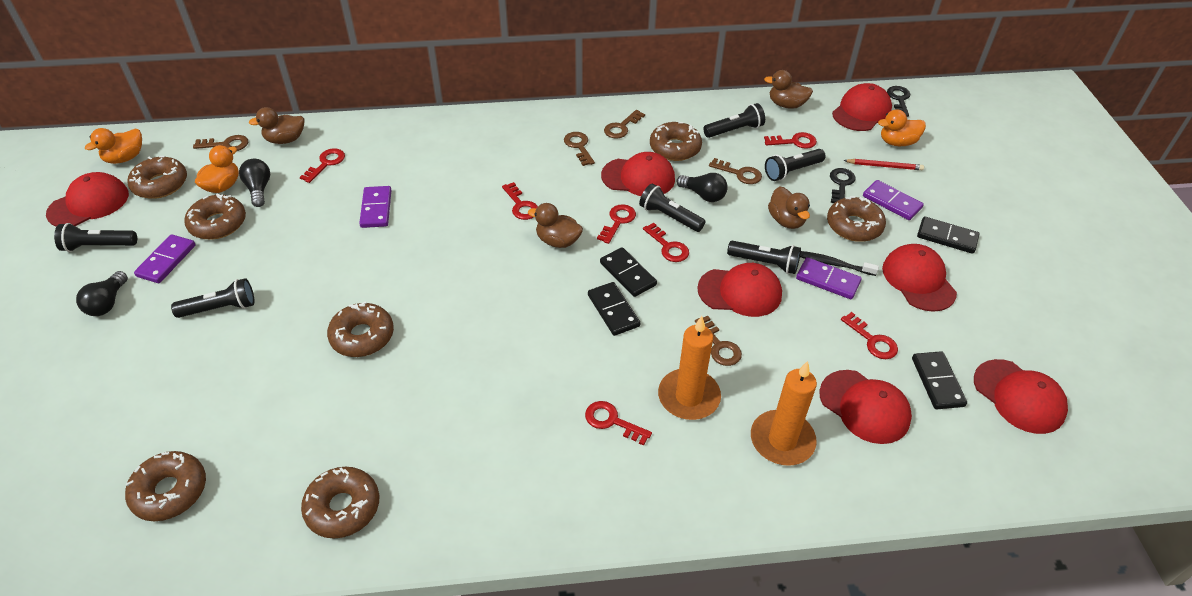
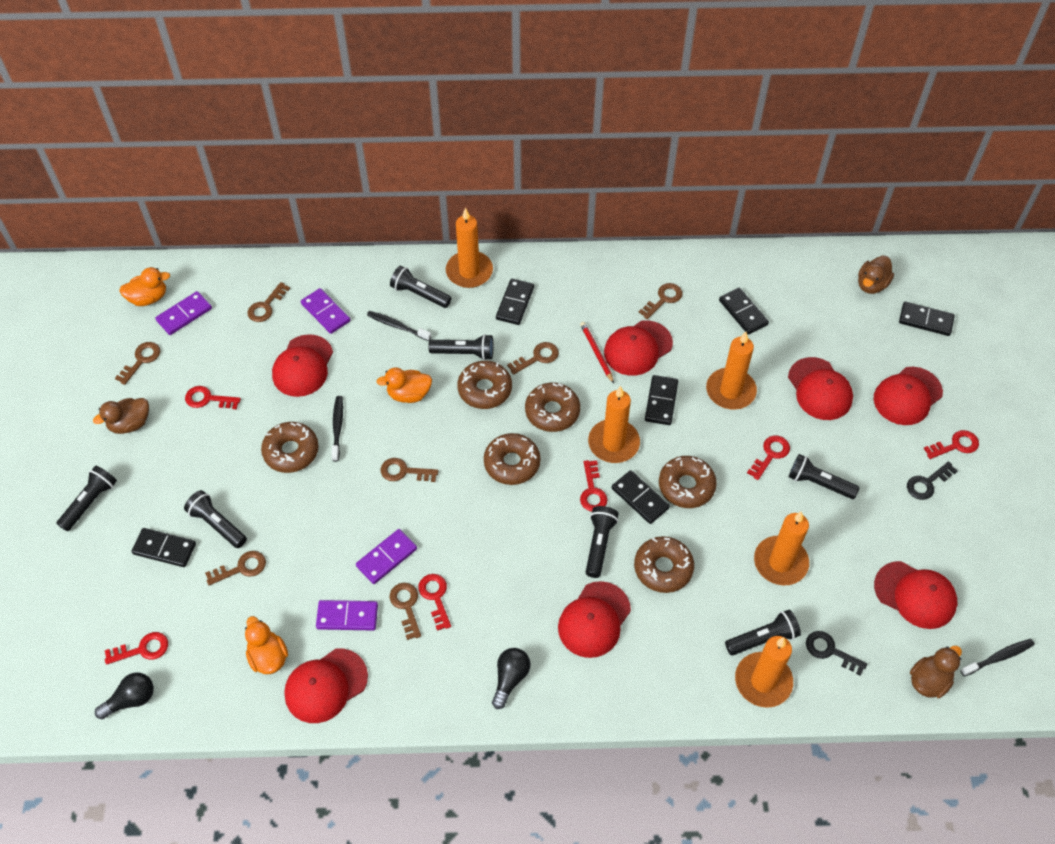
black domino: [588,282,640,336] [600,247,657,297] [912,351,967,409] [917,217,979,254] = 4 -> [131,528,196,567] [496,279,534,325] [612,470,670,524] [645,375,678,425] [719,288,769,335] [899,302,955,336] = 6
black flashlight: [54,223,137,252] [171,278,254,318] [639,184,705,232] [703,103,765,138] [727,241,801,274] [765,149,826,181] = 6 -> [56,465,117,531] [184,490,247,548] [390,266,451,308] [428,334,493,360] [586,506,618,578] [725,610,801,655] [788,454,860,499] = 7
black light bulb: [76,271,128,316] [239,159,270,207] [676,173,728,202] = 3 -> [95,673,154,719] [492,648,530,709] = 2
black toothbrush: [800,251,879,276] = 1 -> [331,396,343,462] [367,311,432,341] [960,639,1035,677] = 3
brown donut: [125,451,206,521] [127,156,187,199] [184,194,246,239] [301,467,379,539] [327,301,394,357] [650,122,702,161] [827,196,886,242] = 7 -> [261,422,319,473] [457,361,512,409] [484,433,541,485] [525,383,580,432] [634,536,694,593] [659,456,717,508] = 6
brown duck: [249,107,304,144] [528,203,583,248] [764,70,813,109] [768,186,810,229] = 4 -> [93,398,149,434] [858,256,894,294] [910,646,962,698] = 3
brown key: [193,135,248,151] [564,132,595,166] [604,110,645,139] [695,316,742,366] [709,158,762,184] = 5 -> [115,342,160,385] [205,551,266,586] [247,282,290,322] [381,458,438,482] [390,583,421,640] [507,342,559,375] [639,283,683,319] = 7
orange candle: [658,316,721,420] [751,361,817,466] = 2 -> [446,208,493,288] [588,386,640,463] [706,332,757,410] [735,636,793,708] [754,511,809,586] = 5
red key: [300,148,345,183] [502,182,538,220] [585,401,652,446] [597,204,636,244] [643,223,689,262] [764,132,817,149] [841,312,898,359] = 7 -> [105,632,168,665] [185,386,241,409] [418,574,451,631] [580,460,607,512] [747,435,790,480] [924,430,979,459] = 6

